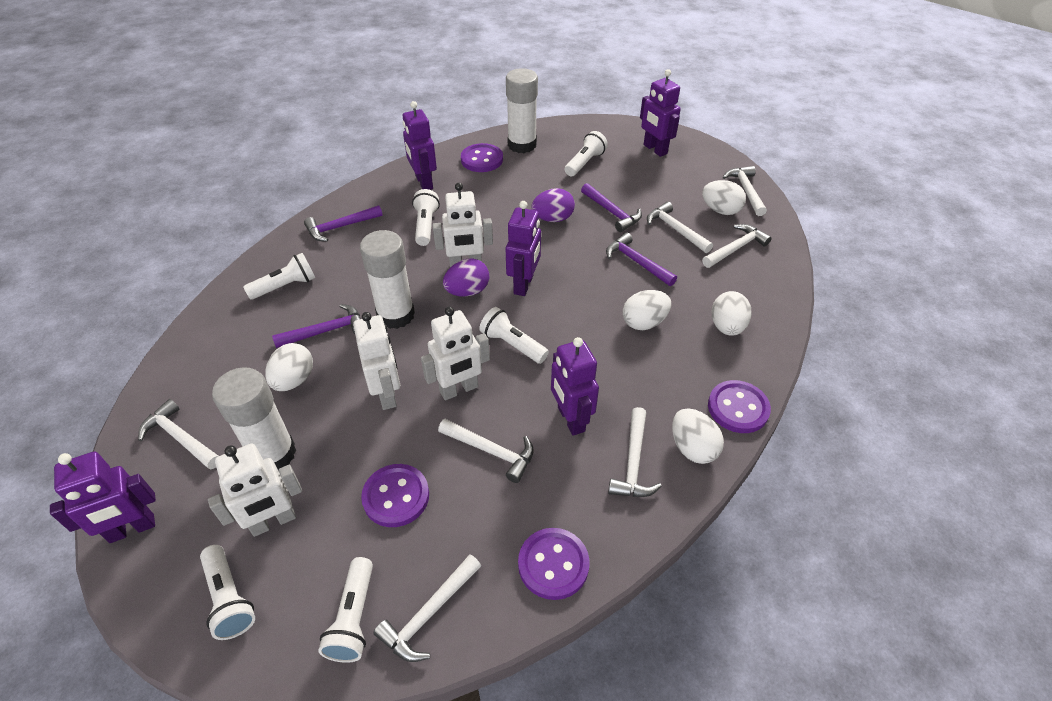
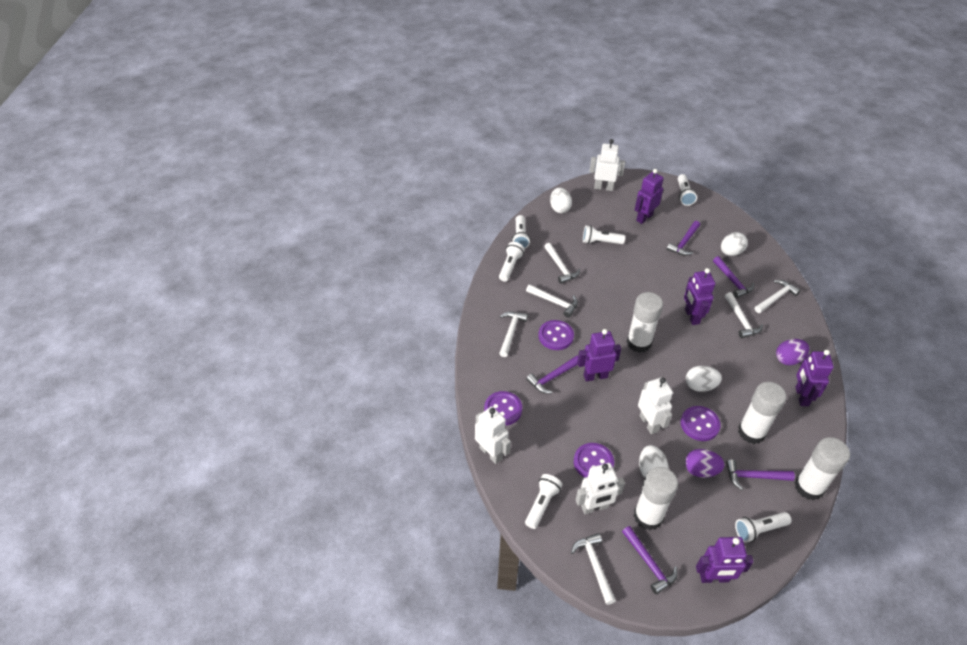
purple hammer: [272,304,361,348] [304,205,383,242] [581,183,642,232] [606,232,677,286] = 4 -> [526,356,578,394] [622,526,678,594] [667,221,700,256] [713,256,754,298] [726,460,795,490] = 5
white egg: [265,343,313,391] [623,290,671,330] [672,408,724,464] [702,180,746,215] [712,291,752,336] = 5 -> [550,188,572,213] [639,445,669,478] [686,366,722,392] [721,232,748,256] = 4
white glue stick: [212,367,296,471] [360,230,415,329] [506,68,538,153] = 3 -> [627,292,663,353] [634,467,678,530] [738,382,786,444] [795,437,850,501] = 4
white hammer: [138,399,218,469] [374,554,481,662] [438,419,534,483] [608,407,662,497] [647,202,713,253] [702,224,772,268] [723,166,767,216] = 7 -> [499,312,528,357] [526,284,578,318] [544,243,580,284] [571,533,616,605] [725,292,763,338] [755,280,801,313] = 6

